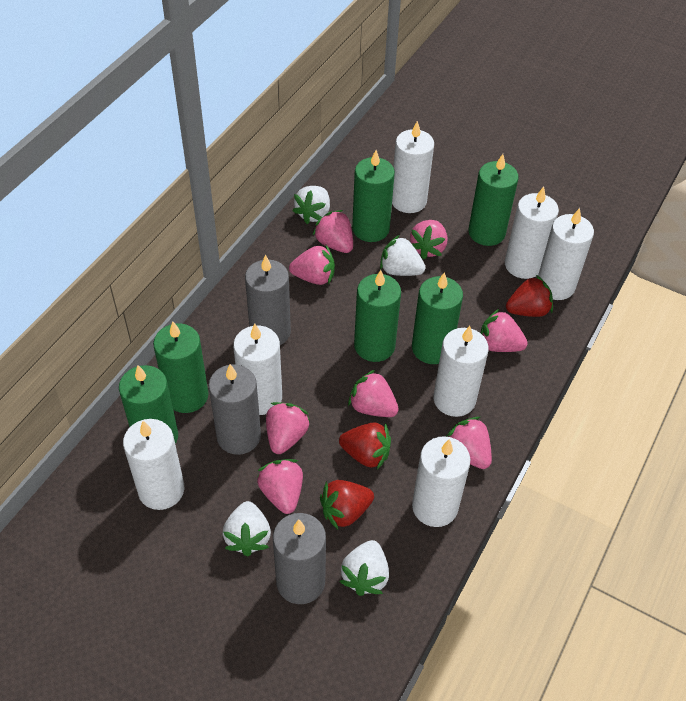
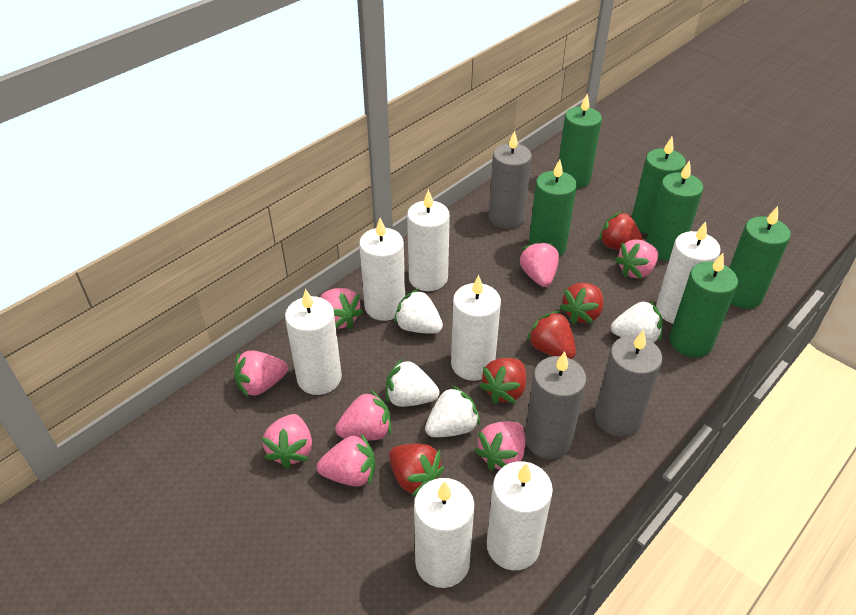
red strawberry: [320,480,374,529] [339,422,391,470] [506,275,553,317] = 3 -> [389,444,444,497] [479,358,526,404] [527,311,576,359] [560,283,603,324] [599,211,643,250] = 5

